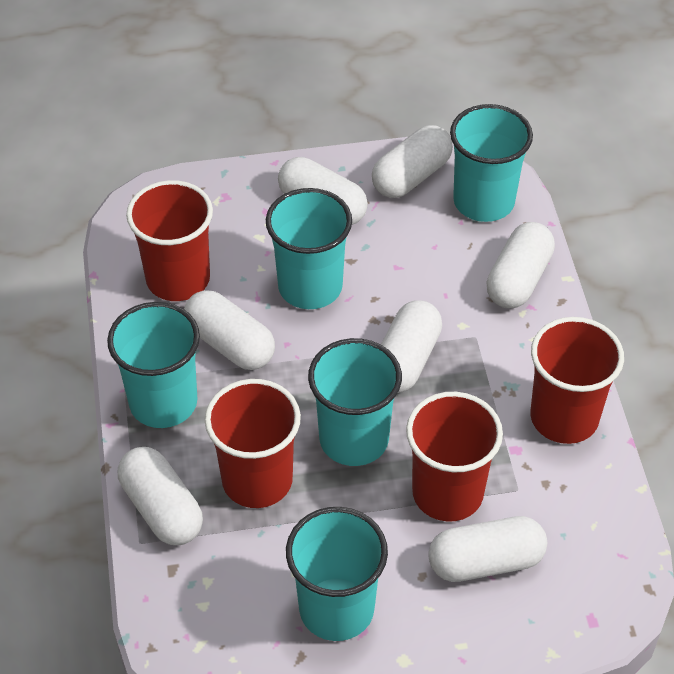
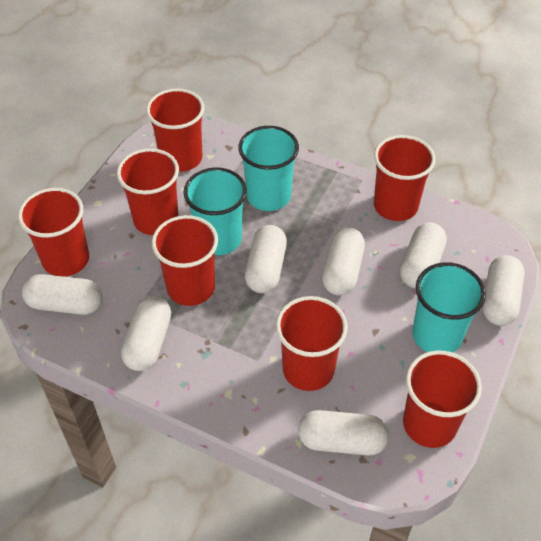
red cup: [126,180,213,301] [205,379,301,508] [406,392,503,522] [530,317,624,444] = 4 -> [18,188,89,277] [117,148,179,235] [146,89,204,172] [152,215,218,306] [276,296,348,391] [374,135,435,221] [403,351,482,448] = 7
turquoise cup: [107,302,200,428] [266,188,352,309] [286,507,388,641] [308,338,402,466] [450,104,533,222] = 5 -> [183,167,247,255] [238,126,299,211] [412,262,486,352] = 3

